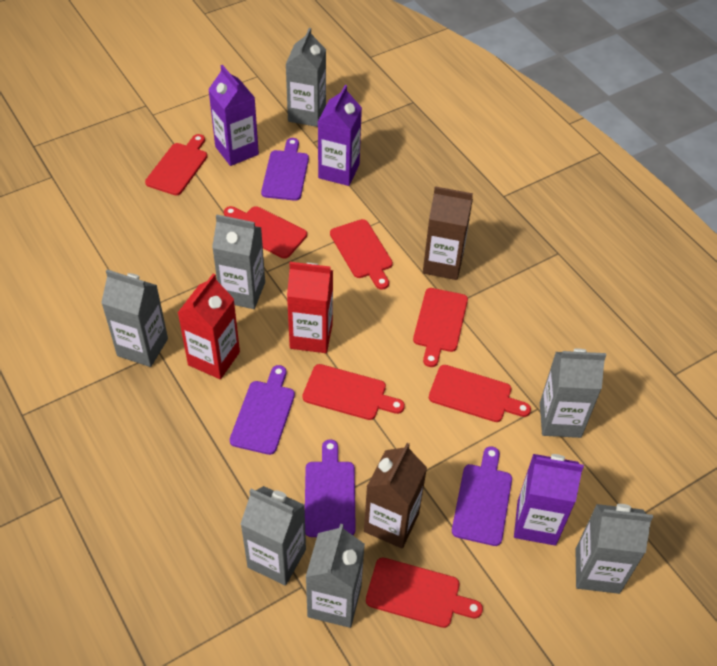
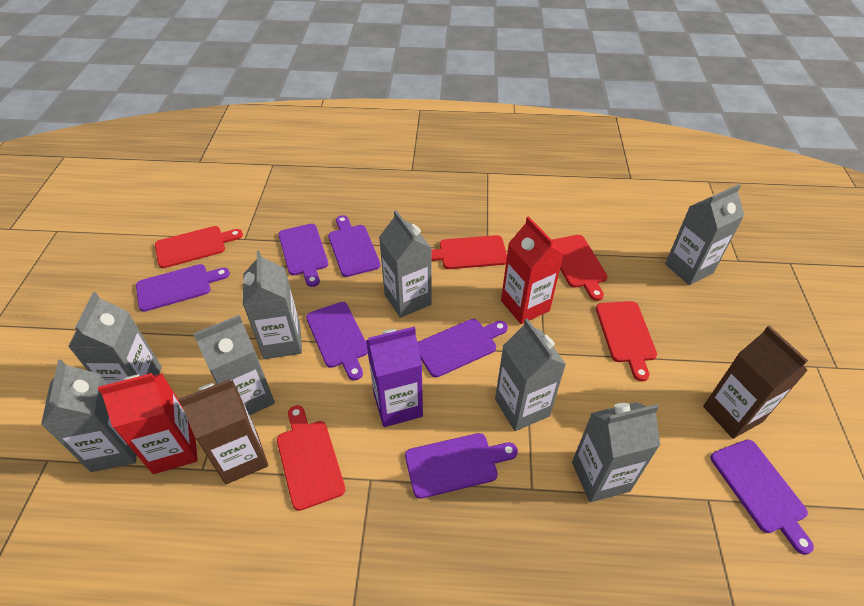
grey carton: [101,269,168,367] [212,215,265,309] [241,486,306,586] [285,28,326,127] [306,524,365,628] [540,349,606,438] [576,504,653,594] = 7 -> [41,360,137,472] [68,292,162,384] [193,315,275,415] [243,251,302,359] [379,210,431,318] [495,318,566,431] [572,402,660,502] [665,184,744,285] = 8
purple carton: [208,65,259,166] [318,85,362,186] [514,454,584,546] = 3 -> [366,327,423,427] = 1
purple cutting board: [230,365,295,455] [261,138,309,201] [305,439,356,537] [452,446,512,546] = 4 -> [136,264,230,312] [278,224,328,287] [306,302,368,380] [328,215,381,277] [405,433,518,499] [417,319,508,377] [711,440,814,555] = 7
red cutting board: [145,134,207,195] [224,206,307,258] [302,364,405,420] [330,219,393,290] [366,558,483,628] [413,288,468,367] [429,365,531,422] = 7 -> [155,226,243,268] [277,405,345,511] [431,235,507,269] [552,235,608,301] [596,301,657,382] = 5

